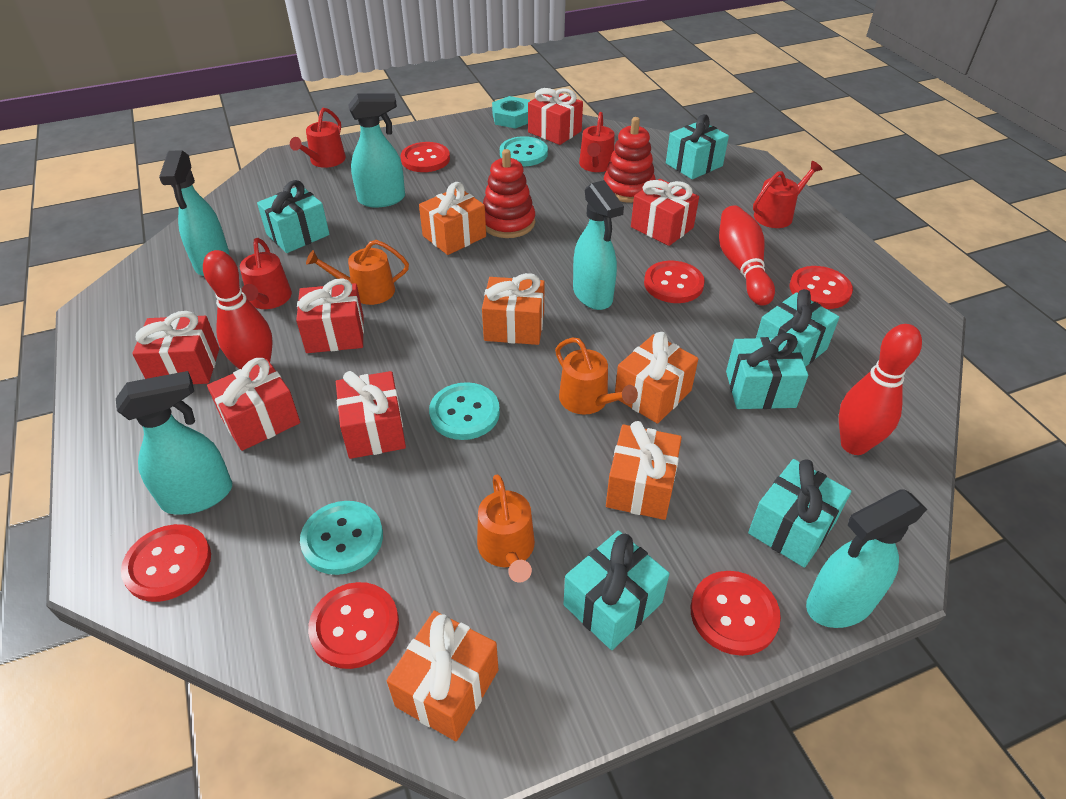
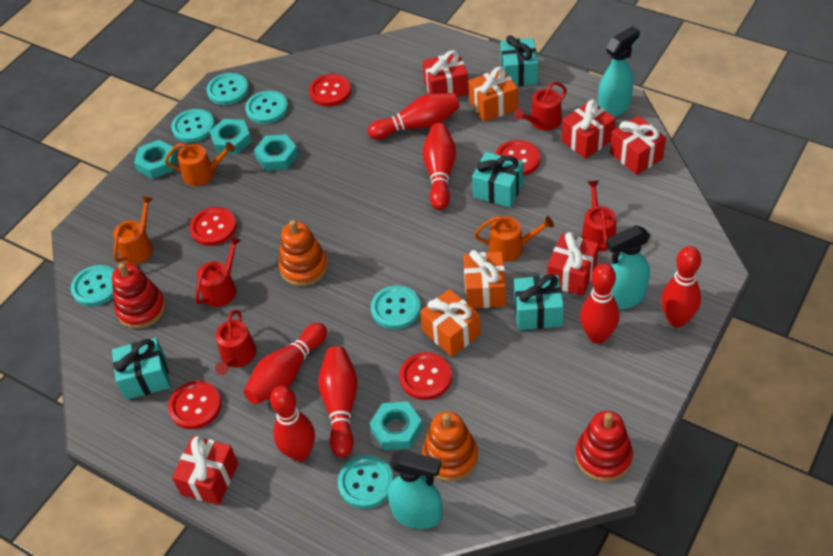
orange gift: [387,611,499,741] [419,182,486,255] [482,273,545,345] [606,421,682,520] [615,332,698,424] = 5 -> [420,289,481,357] [463,250,506,308] [469,66,518,122] = 3
orange stacking toy: none = 0 -> [278,220,328,286] [422,411,478,482] = 2
red bowling pin: [203,250,273,369] [719,205,775,306] [839,324,922,455] = 3 -> [244,323,327,404] [270,386,315,462] [318,346,358,457] [368,93,460,139] [423,123,456,210] [580,263,619,344] [661,246,701,327] = 7
red button: [121,524,211,602] [308,582,399,669] [401,142,450,172] [644,261,705,303] [691,571,781,656] [790,266,853,309] = 6 -> [168,381,221,429] [190,207,237,246] [309,74,351,107] [400,352,452,400] [495,140,540,176] = 5
red gift: [132,311,219,384] [207,358,300,451] [296,278,364,353] [336,371,406,459] [528,88,583,145] [631,179,699,246] = 6 -> [172,436,238,505] [423,50,469,97] [547,232,599,296] [561,100,616,159] [610,116,666,175] = 5
turquoise button: [300,501,383,575] [429,382,500,440] [500,136,548,166] = 3 -> [71,265,114,307] [171,109,215,143] [207,73,249,105] [245,91,288,124] [338,455,394,509] [371,285,421,329] = 6
turquoise gift: [257,180,330,253] [563,530,670,650] [666,114,729,179] [726,333,808,409] [748,459,851,568] [756,289,839,367] = 6 -> [112,338,170,400] [472,152,523,208] [500,35,538,86] [514,274,564,330] = 4
turquoise nut: [492,96,530,129] = 1 -> [134,140,177,179] [209,119,252,154] [254,134,298,171] [369,402,423,450] = 4
turquoise spray bottle: [116,371,232,515] [159,150,230,276] [348,93,405,208] [573,180,624,310] [806,489,927,628] = 5 -> [388,450,442,529] [598,26,640,117] [606,225,650,309] = 3

